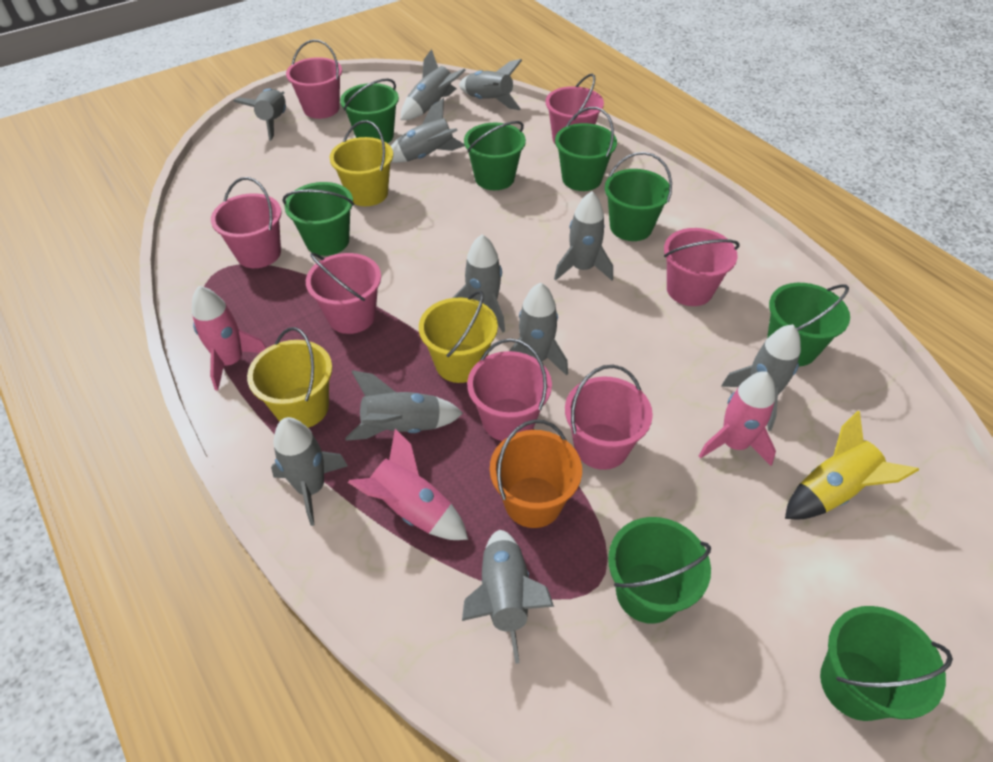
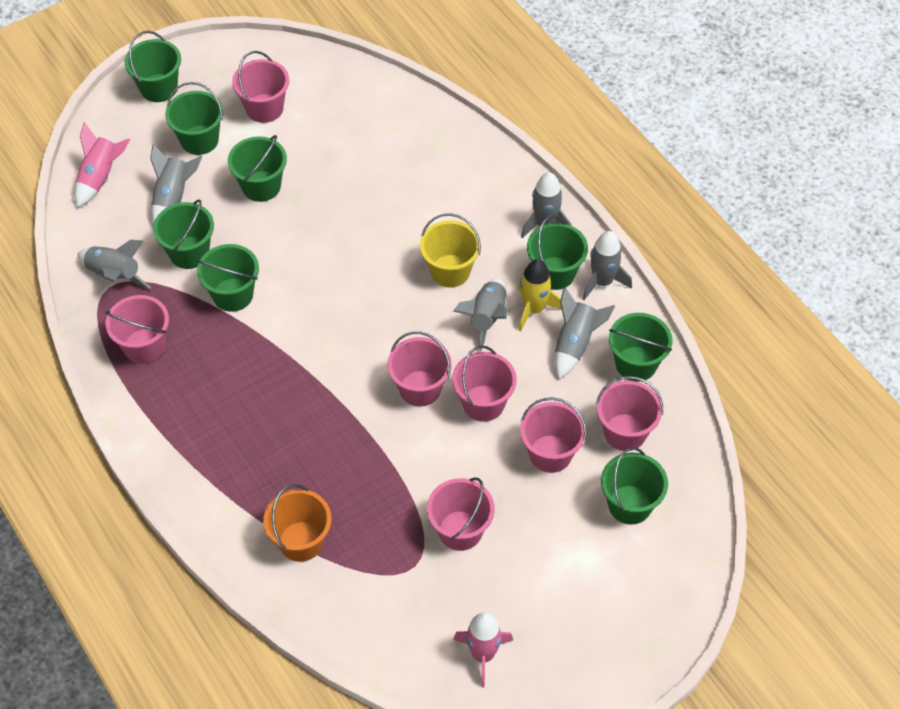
grey rocket: [233,88,286,141] [271,417,348,526] [345,370,463,441] [391,98,465,163] [401,49,466,120] [453,234,505,332] [459,59,522,110] [462,530,554,664] [509,282,568,376] [554,191,613,281] [721,324,801,431] = 11 -> [77,240,151,289] [150,144,202,224] [453,278,508,352] [521,172,572,238] [555,287,615,379] [583,231,632,300] = 6
pink rocket: [192,286,266,391] [348,429,468,540] [699,371,776,466] = 3 -> [75,122,130,208] [453,612,513,687] = 2
yellow bucket: [247,327,332,428] [329,120,393,206] [419,291,498,383] = 3 -> [420,213,481,288] = 1

